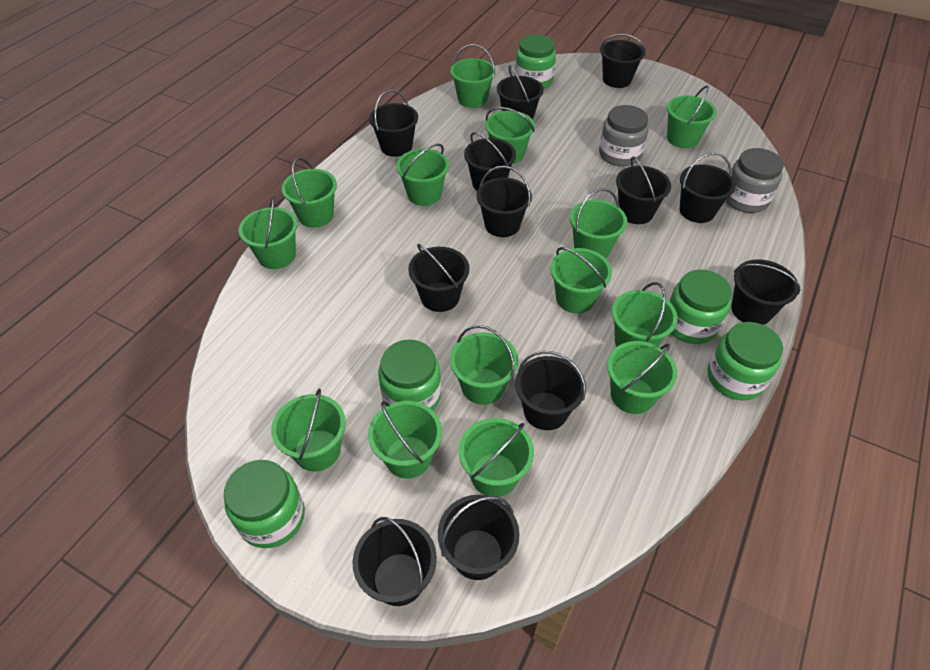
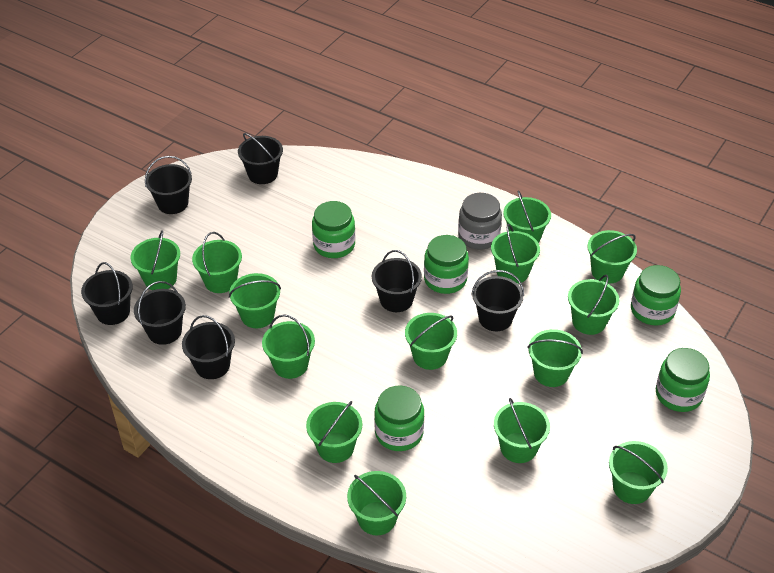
black bucket: [352,517,437,606] [369,90,418,157] [408,244,469,312] [438,495,519,580] [464,132,516,191] [477,166,532,237] [497,65,544,119] [515,351,586,430] [600,34,646,88] [616,156,671,224] [680,152,736,223] [731,259,801,325] = 12 -> [81,262,133,325] [134,281,186,345] [145,156,192,214] [182,315,235,379] [238,133,283,184] [372,250,422,312] [471,270,524,331] = 7
grey jar: [599,105,649,166] [726,148,784,213] = 2 -> [458,193,502,250] = 1

